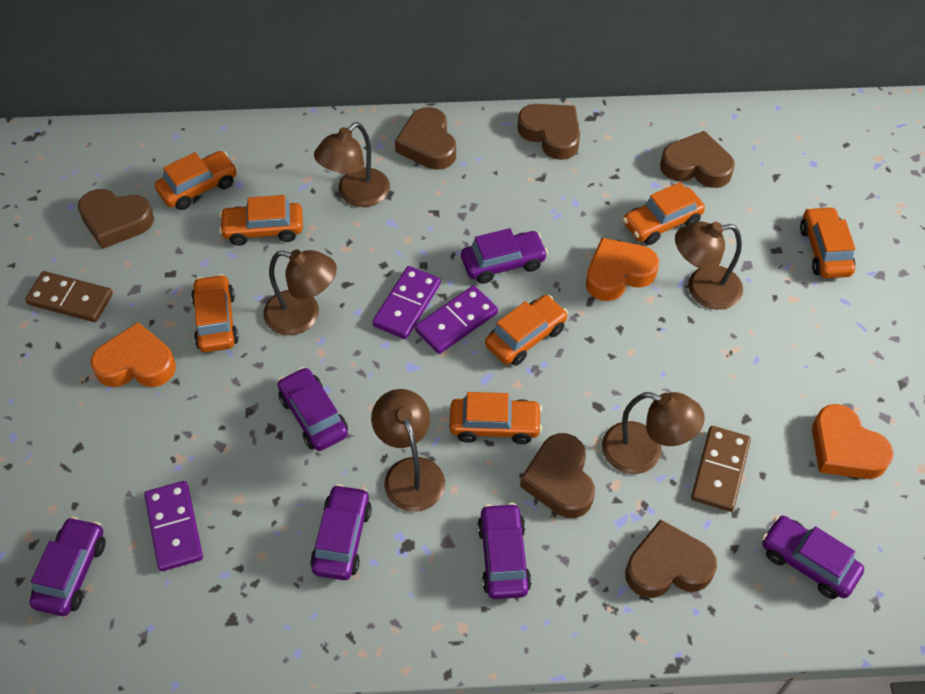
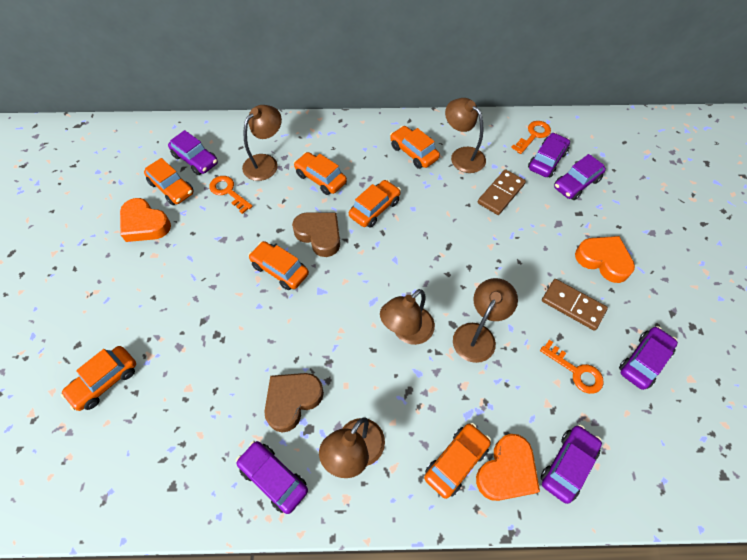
brown heart: [78,189,154,249] [395,107,456,170] [518,104,580,160] [520,433,595,518] [625,519,717,598] [660,131,735,188] = 6 -> [264,373,324,433] [292,212,340,257] = 2
orange key: none = 0 -> [209,176,253,214] [511,121,551,154] [540,340,604,394] = 3
purple domino: [144,481,203,571] [372,266,441,339] [415,285,498,354] = 3 -> none = 0

